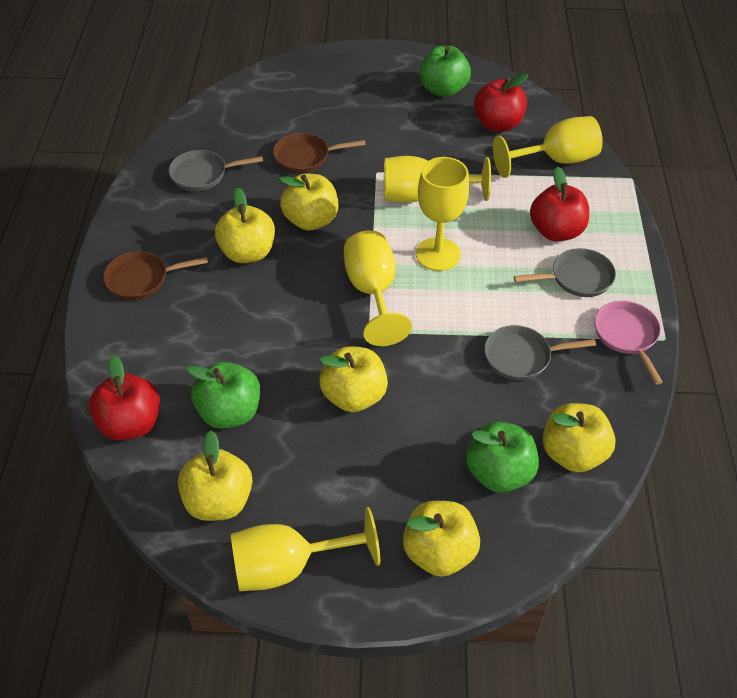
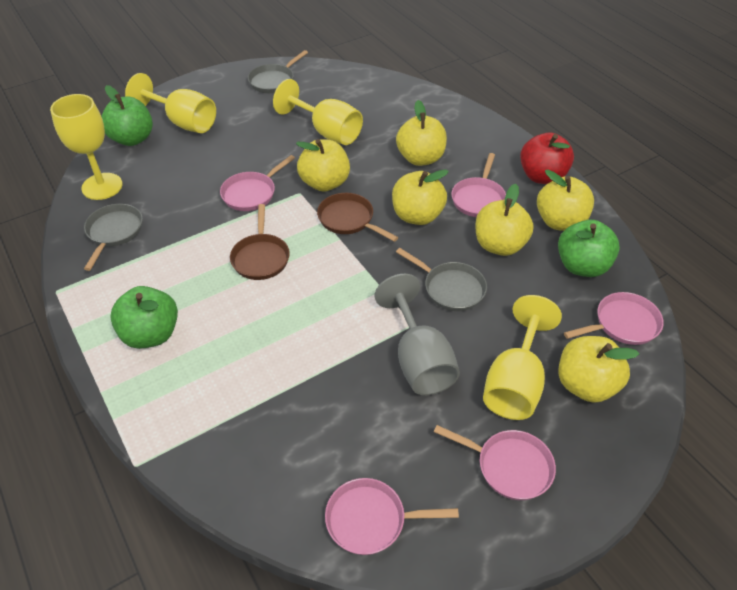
grey goblet: none = 0 -> [375,274,460,395] = 1
pink pan: [594,301,663,385] = 1 -> [220,155,295,211] [325,478,459,555] [434,425,556,500] [451,153,506,217] [564,292,664,345] = 5
red apple: [89,355,160,441] [474,73,529,132] [530,167,589,241] = 3 -> [520,133,574,184] = 1
yellow goblet: [231,507,380,591] [344,230,412,346] [384,156,491,203] [416,157,469,271] [493,116,603,178] = 5 -> [50,94,123,200] [125,73,216,133] [273,79,363,145] [483,295,562,420] = 4

